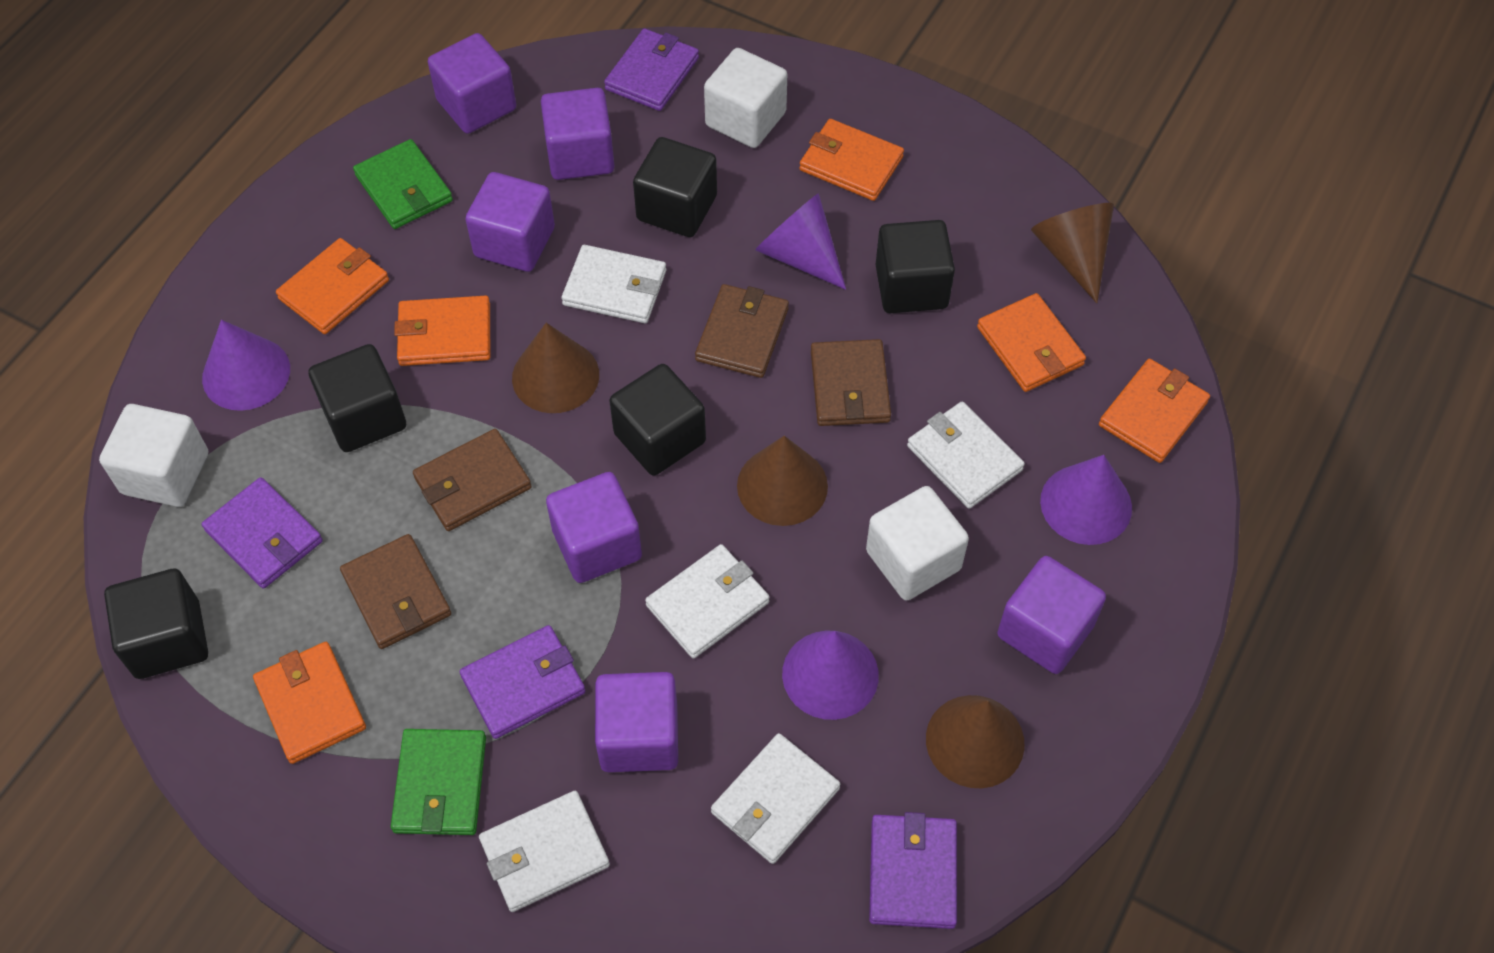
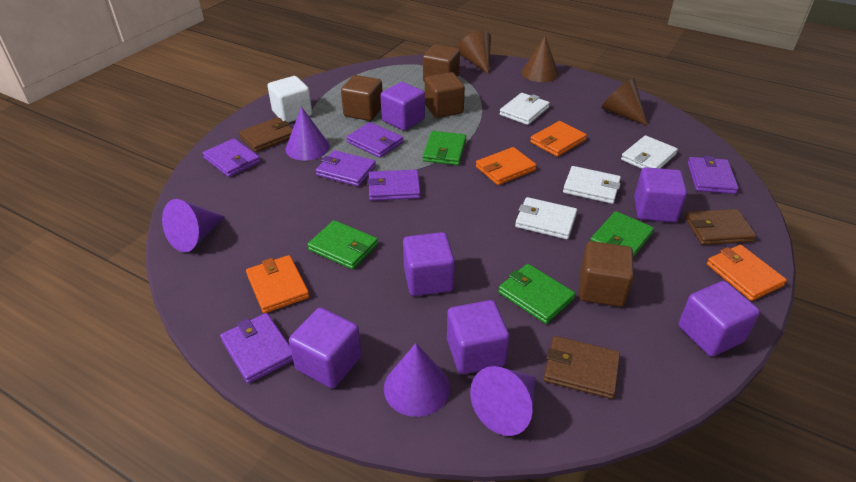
black cube: [104,569,208,679] [308,344,406,452] [609,364,706,476] [633,137,717,237] [876,220,955,313] = 5 -> none = 0
brown cone: [512,323,599,413] [737,436,828,526] [926,695,1025,788] [1031,203,1114,303] = 4 -> [458,31,491,74] [522,36,559,82] [602,79,648,126] = 3
brown cube: none = 0 -> [341,75,383,121] [423,44,460,82] [425,72,465,118] [579,241,634,307] = 4
brown wallet: [340,534,451,649] [413,429,532,531] [695,284,789,378] [811,339,891,426] = 4 -> [239,117,293,152] [544,336,620,399] [685,209,757,245] = 3
green wallet: [353,139,453,229] [391,729,486,835] = 2 -> [307,220,378,270] [423,131,466,165] [498,264,575,324] [590,211,654,257] = 4
orange wallet: [253,642,366,764] [276,238,389,334] [394,296,490,366] [799,119,904,201] [977,293,1086,392] [1099,359,1210,463] = 6 -> [246,255,309,313] [476,147,537,185] [530,121,587,157] [707,245,787,301] = 4
purple wallet: [202,477,323,589] [460,625,586,739] [604,28,699,111] [869,812,957,929] = 4 -> [203,138,261,177] [220,313,293,384] [316,150,376,187] [346,122,403,158] [367,169,421,201] [688,156,739,194] = 6
white cube: [99,404,208,507] [704,48,787,148] [866,486,969,601] = 3 -> [267,76,312,123] = 1
white wallet: [479,791,610,912] [561,245,666,323] [645,544,770,659] [711,733,840,864] [907,402,1025,509] = 5 -> [499,93,550,125] [515,197,577,239] [563,166,621,204] [621,135,678,169] = 4

